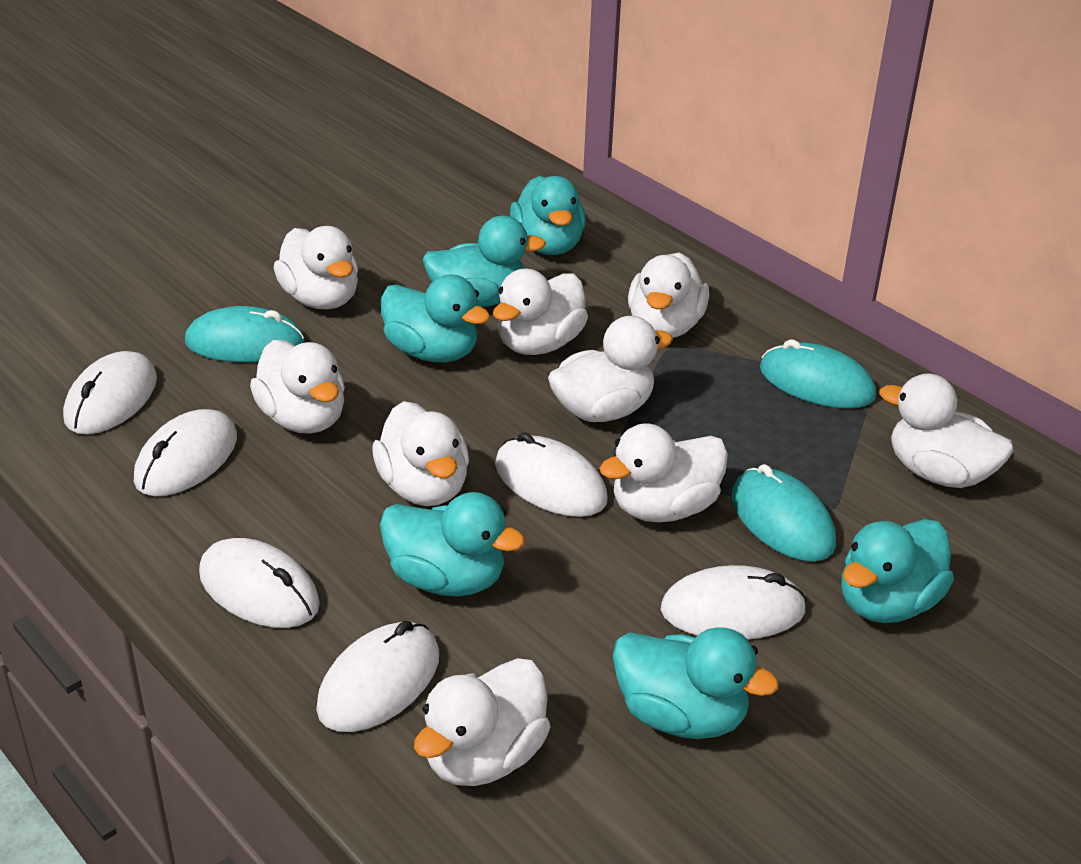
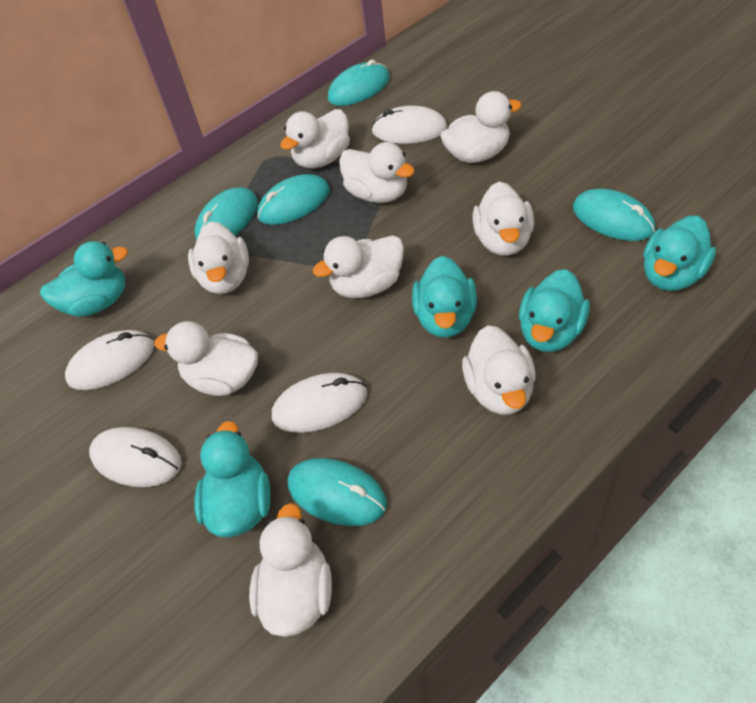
turquoise duck: [380,492,525,597] [381,274,490,362] [422,216,546,307] [510,176,586,255] [613,627,779,739] [842,519,954,623] = 6 -> [40,241,128,317] [194,421,271,537] [412,256,477,338] [519,269,590,352] [643,216,716,291] = 5
turquoise mouse: [185,306,304,362] [732,464,836,562] [760,339,876,409] = 3 -> [195,187,258,240] [257,174,330,225] [288,458,387,526] [328,60,390,106] [573,189,656,241] = 5
white mouse: [63,351,157,435] [134,409,237,496] [199,538,320,628] [316,621,439,732] [495,432,608,517] [661,565,807,639] = 6 -> [65,330,154,390] [89,427,182,487] [272,373,367,433] [371,106,447,144] = 4

